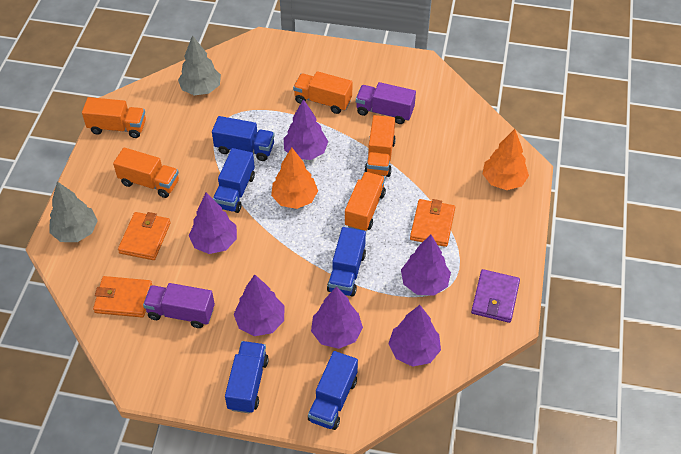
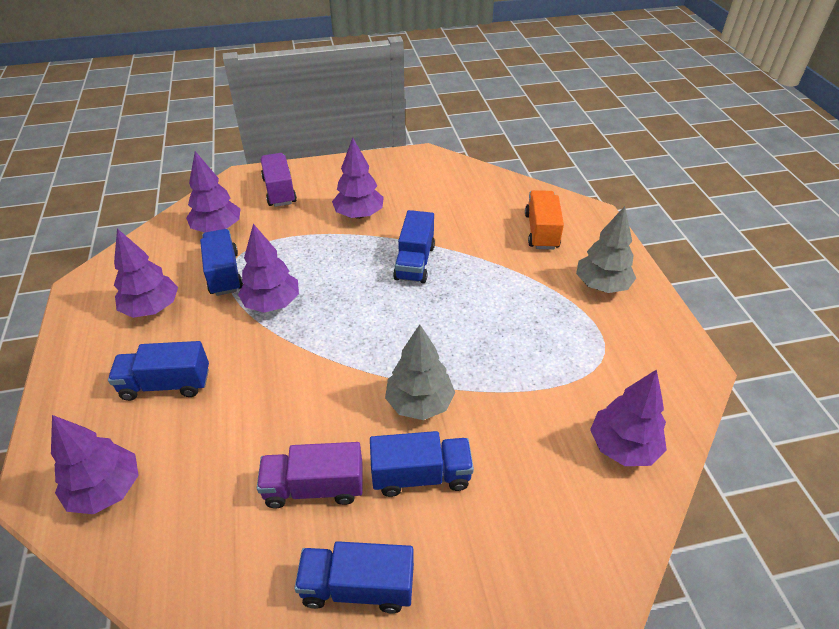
orange tree: [271,147,318,209] [483,129,529,190] = 2 -> none = 0
orange truck: [82,97,146,138] [113,147,179,198] [293,71,352,114] [345,172,386,231] [364,115,396,177] = 5 -> [525,190,564,250] = 1
orange wallet: [93,276,152,318] [118,212,171,260] [410,199,455,247] = 3 -> none = 0
purple wallet: [471,269,520,323] = 1 -> none = 0

